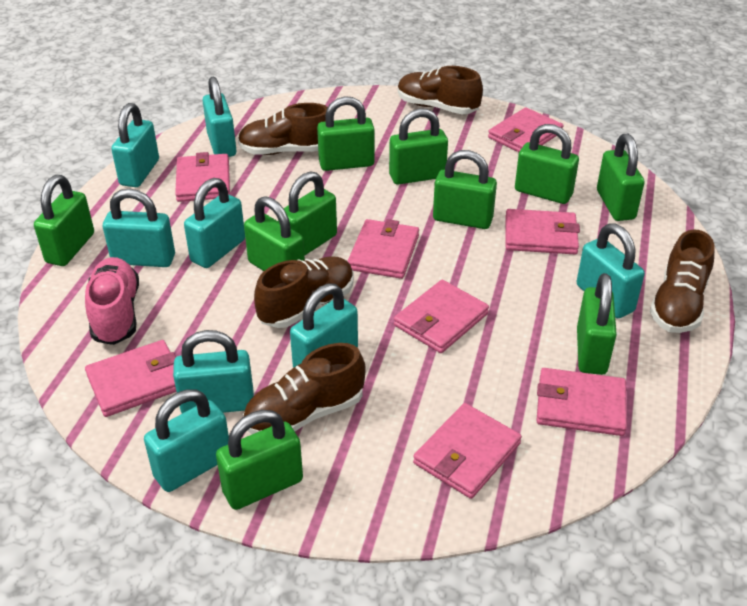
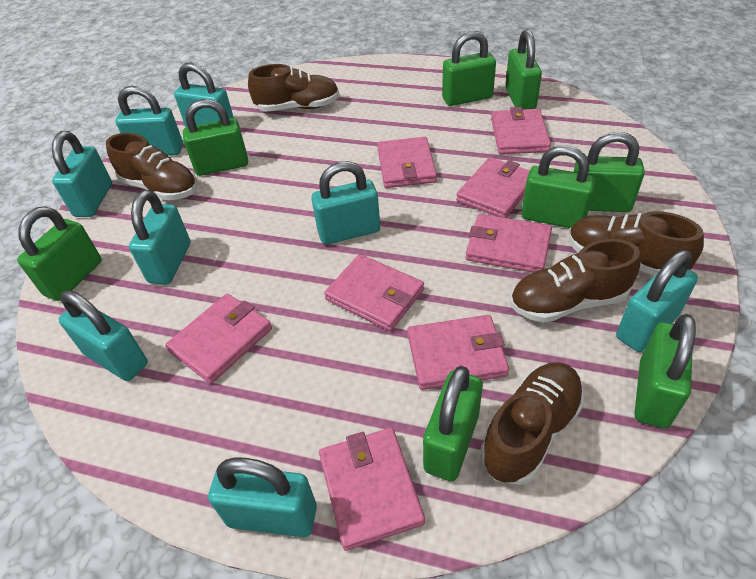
green padlock: [34,175,94,266] [216,410,303,510] [244,196,305,271] [278,171,337,255] [317,96,375,171] [389,108,448,185] [433,150,497,229] [515,124,579,204] [577,273,617,375] [597,134,645,221] = 10 -> [17,206,102,301] [183,99,248,176] [423,366,483,481] [442,31,496,106] [505,29,542,109] [521,145,596,228] [573,132,645,212] [635,314,696,429] = 8
pink shoe: [85,257,139,345] = 1 -> none = 0

